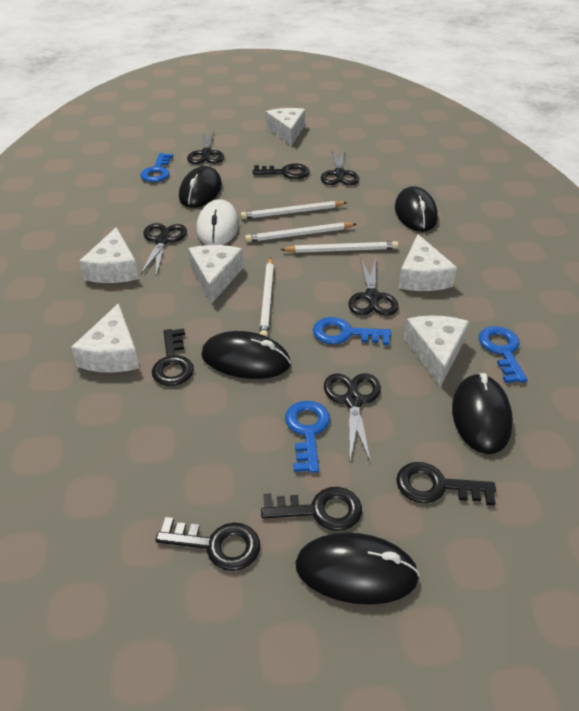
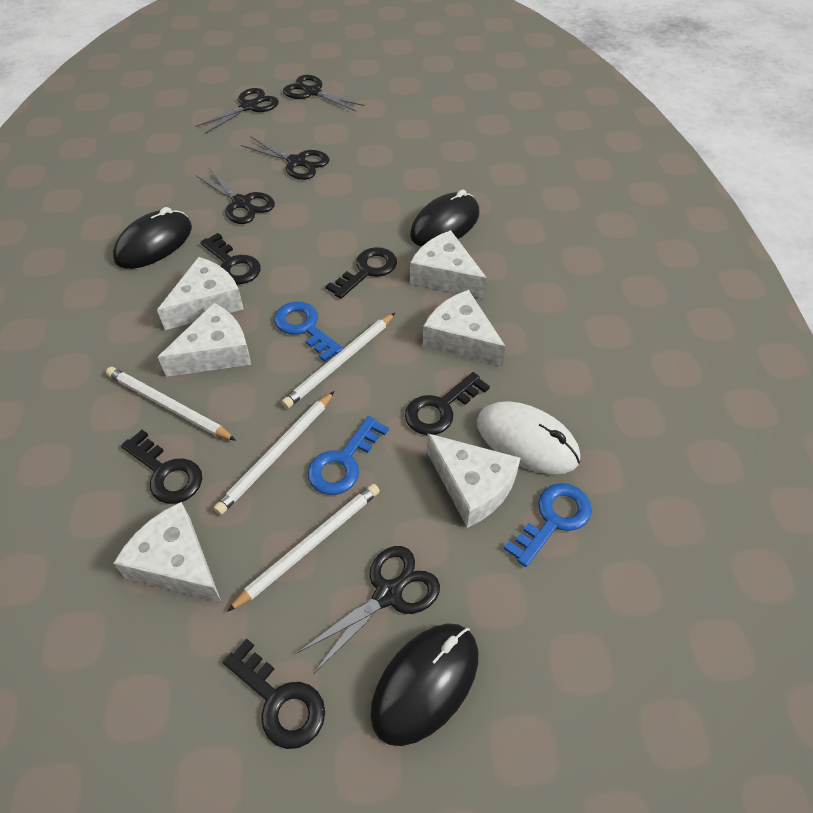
black mouse: [179,166,222,208] [201,331,291,379] [295,533,420,605] [395,186,438,232] [452,373,513,454] = 5 -> [113,207,192,269] [370,623,478,746] [410,190,480,247] = 3
blue key: [140,153,173,182] [285,401,330,473] [313,317,391,345] [479,326,528,383] = 4 -> [274,301,343,362] [307,416,389,495] [504,483,592,567] = 3

